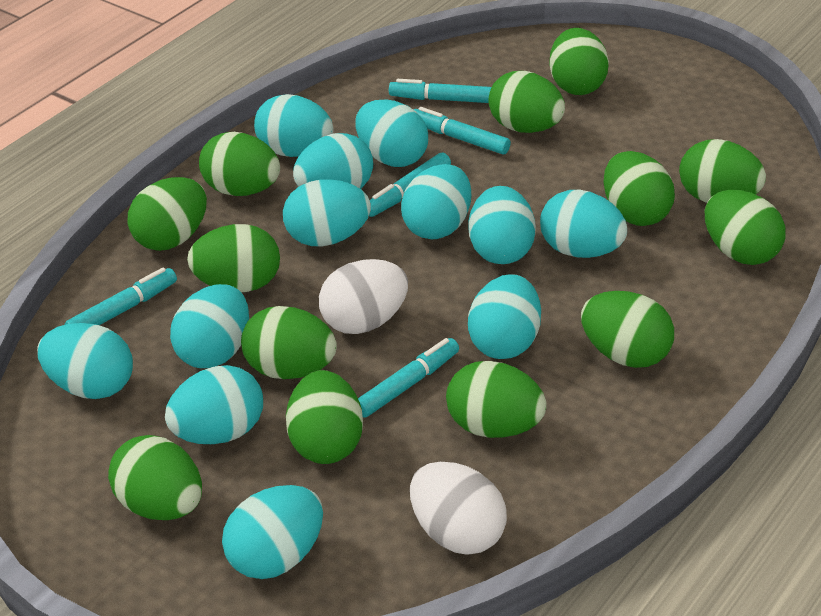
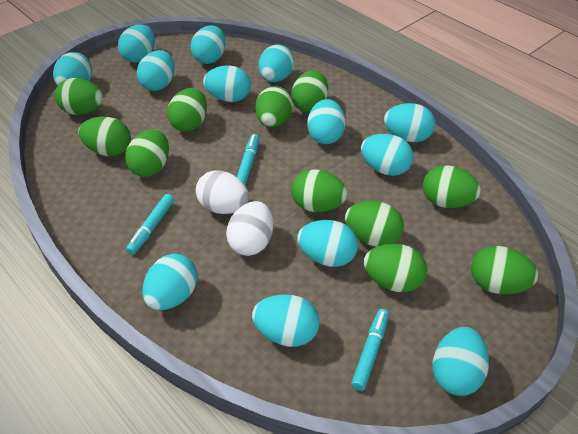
green egg: [108,435,202,520] [128,177,207,251] [187,224,280,292] [199,132,280,196] [241,306,337,379] [286,370,363,464] [446,361,547,438] [488,71,565,133] [549,28,609,95] [581,291,674,368] [603,151,675,226] [679,139,766,203] [705,190,786,265] = 13 -> [55,78,103,115] [78,117,131,156] [125,130,169,177] [167,88,207,132] [255,86,293,127] [291,169,347,212] [292,70,328,113] [345,201,404,247] [364,244,427,292] [423,165,481,208] [471,246,538,295] = 11
turquoise egg: [37,323,133,399] [165,365,263,444] [170,284,249,368] [222,485,323,579] [254,94,333,157] [283,179,371,247] [293,133,373,189] [356,99,428,167] [401,164,471,239] [468,186,536,264] [468,274,541,359] [540,190,628,258] = 12 -> [53,52,92,85] [118,24,155,63] [137,50,175,91] [142,254,198,310] [190,25,226,64] [203,65,251,102] [252,294,320,347] [259,45,294,82] [297,220,358,267] [307,99,345,144] [361,134,414,176] [384,103,435,142] [433,327,489,396] = 13
turquoise marker: [65,268,177,325] [358,338,459,417] [369,153,451,217] [389,79,491,103] [414,107,511,154] = 5 -> [126,194,174,255] [237,134,259,186] [351,309,389,391] = 3

